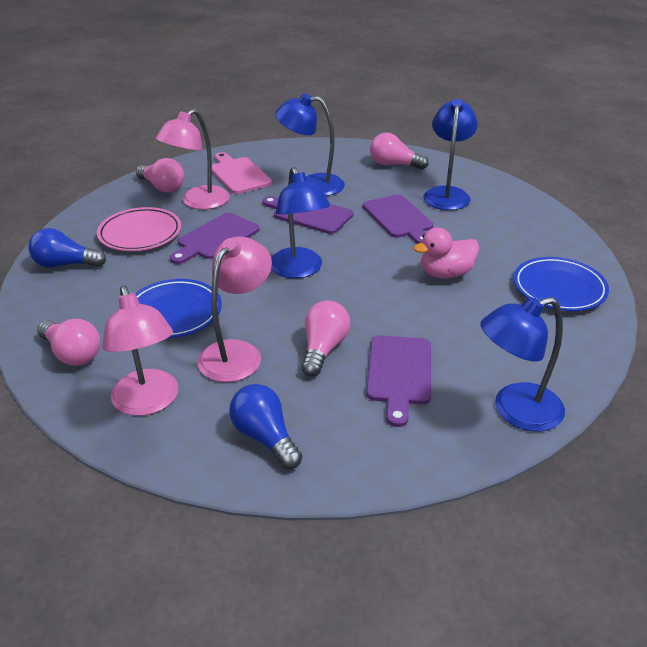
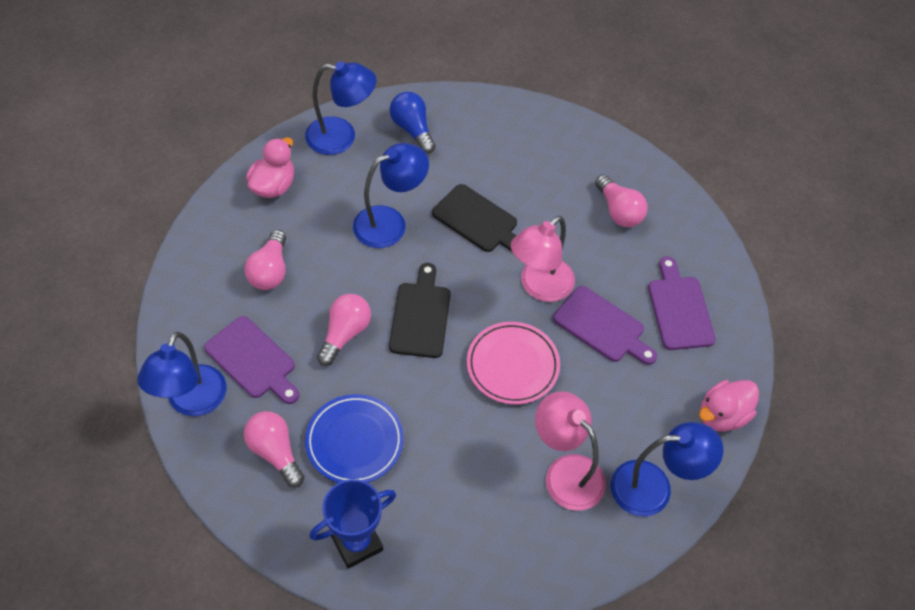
black cutting board: none = 0 -> [389,263,451,358] [432,184,517,252] = 2
blue light bulb: [28,228,106,268] [229,384,302,469] = 2 -> [390,92,436,154] = 1
blue plate: [135,279,222,338] [513,257,609,311] = 2 -> [305,394,404,483] = 1
blue trophy: none = 0 -> [309,479,396,569] = 1
pink cutting board: [212,152,272,194] = 1 -> none = 0
pink duck: [413,227,479,279] = 1 -> [246,137,294,198] [699,380,759,432] = 2
pink lamp: [102,286,179,416] [155,109,230,209] [197,236,272,382] = 3 -> [511,216,575,302] [535,391,606,511] = 2
purple cutting board: [170,213,260,264] [263,196,353,234] [363,194,433,244] [366,335,431,427] = 4 -> [204,316,299,404] [553,286,657,365] [648,257,716,350] = 3

